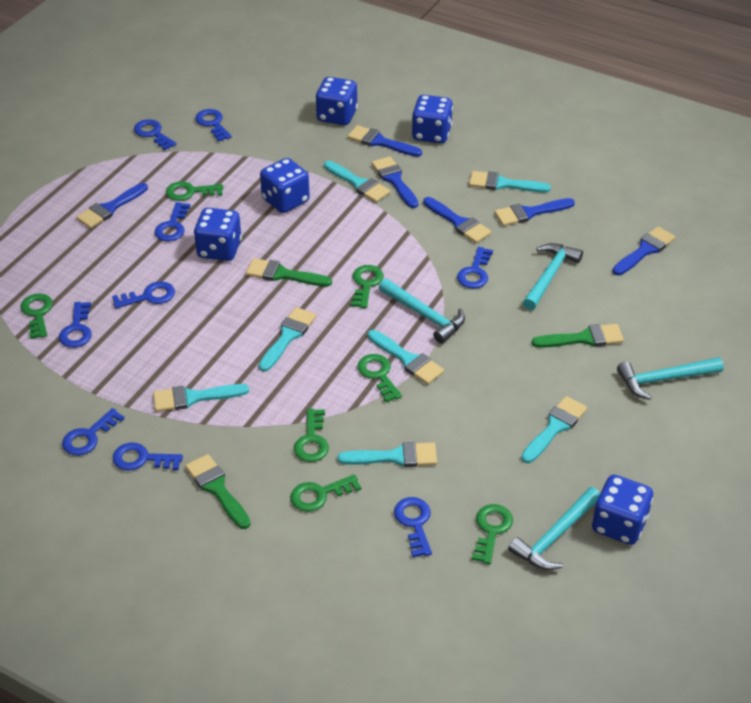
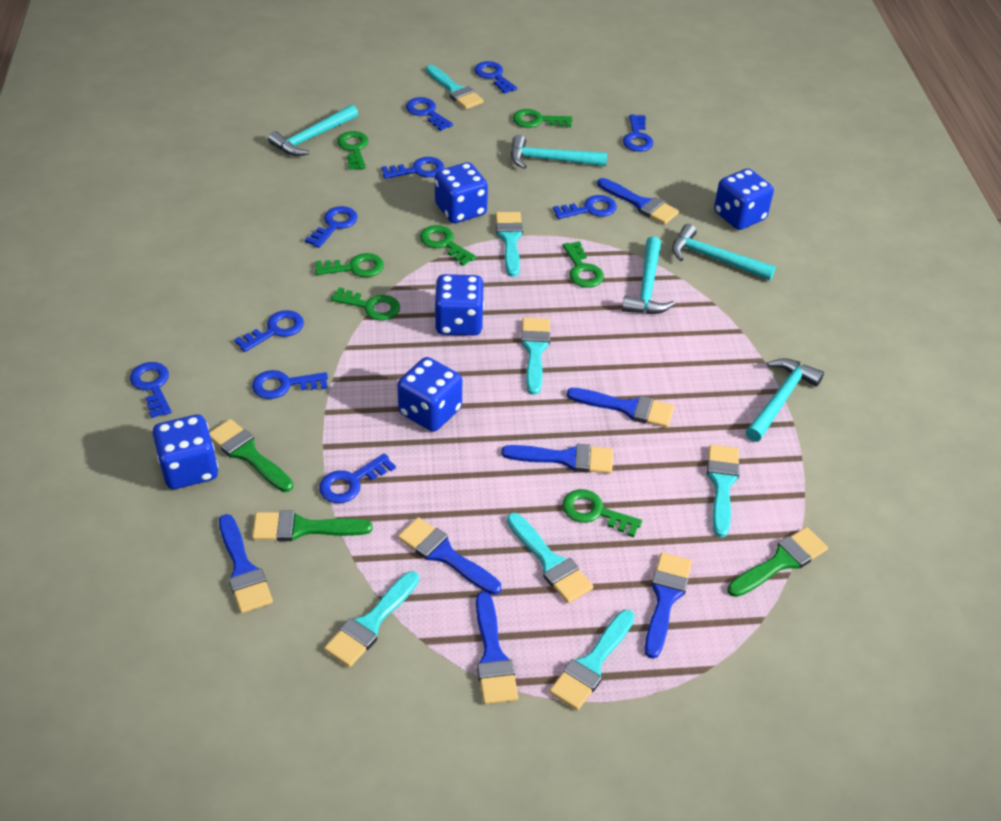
blue brush: [76,183,148,228] [348,125,422,157] [372,156,418,208] [423,197,491,243] [495,198,575,226] [613,227,676,275] = 6 -> [219,514,273,613] [398,517,501,595] [476,592,518,704] [501,444,613,474] [567,388,674,428] [597,178,679,224] [645,552,692,659] = 7
blue key: [59,302,92,348] [62,408,125,456] [112,281,175,308] [113,443,183,471] [134,119,177,150] [154,202,191,242] [195,109,232,142] [394,497,432,557] [457,247,493,289] = 9 -> [130,362,172,418] [234,310,304,352] [252,370,328,399] [305,206,358,248] [319,453,396,503] [381,157,444,179] [406,97,453,131] [474,61,517,94] [553,195,617,219] [623,115,654,152] = 10
turquoise hammer: [379,279,465,344] [508,487,600,570] [523,243,583,310] [617,357,724,400] = 4 -> [268,105,358,156] [511,135,607,169] [622,236,675,314] [672,224,776,280] [745,358,824,442] = 5

